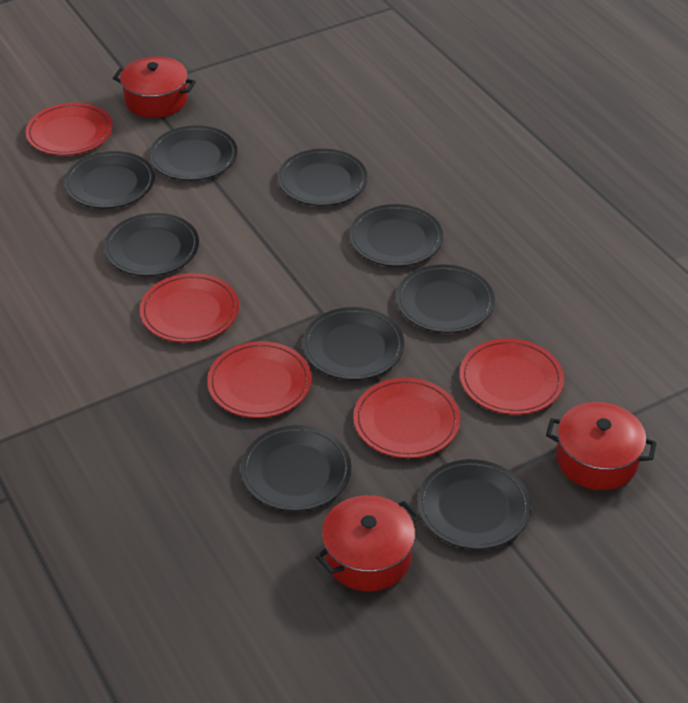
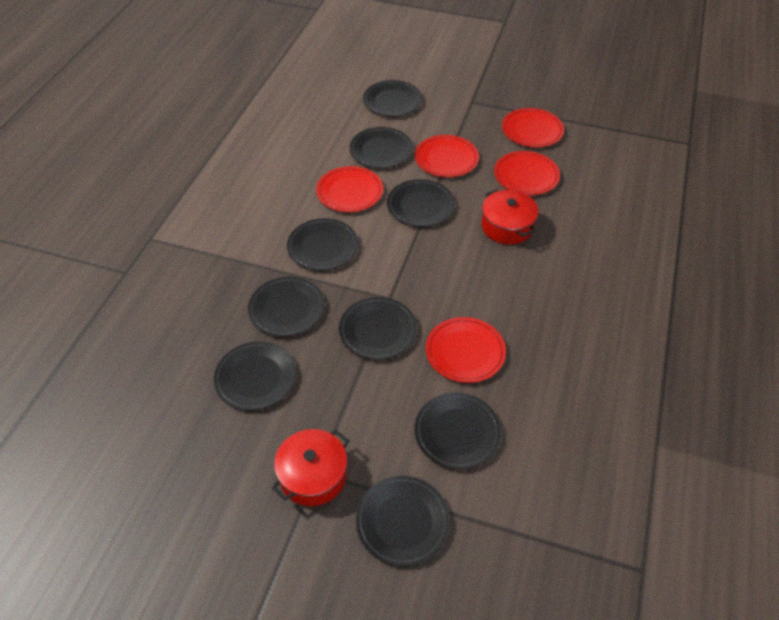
red pot: [113,57,196,118] [316,495,420,591] [546,402,656,490] = 3 -> [272,429,349,506] [482,189,539,245] = 2

